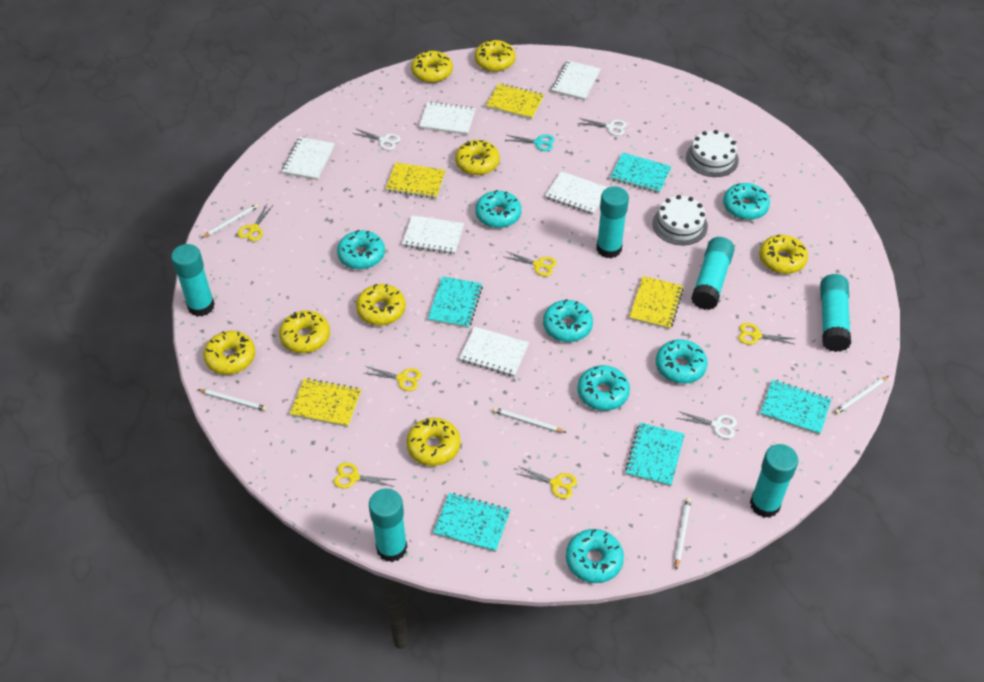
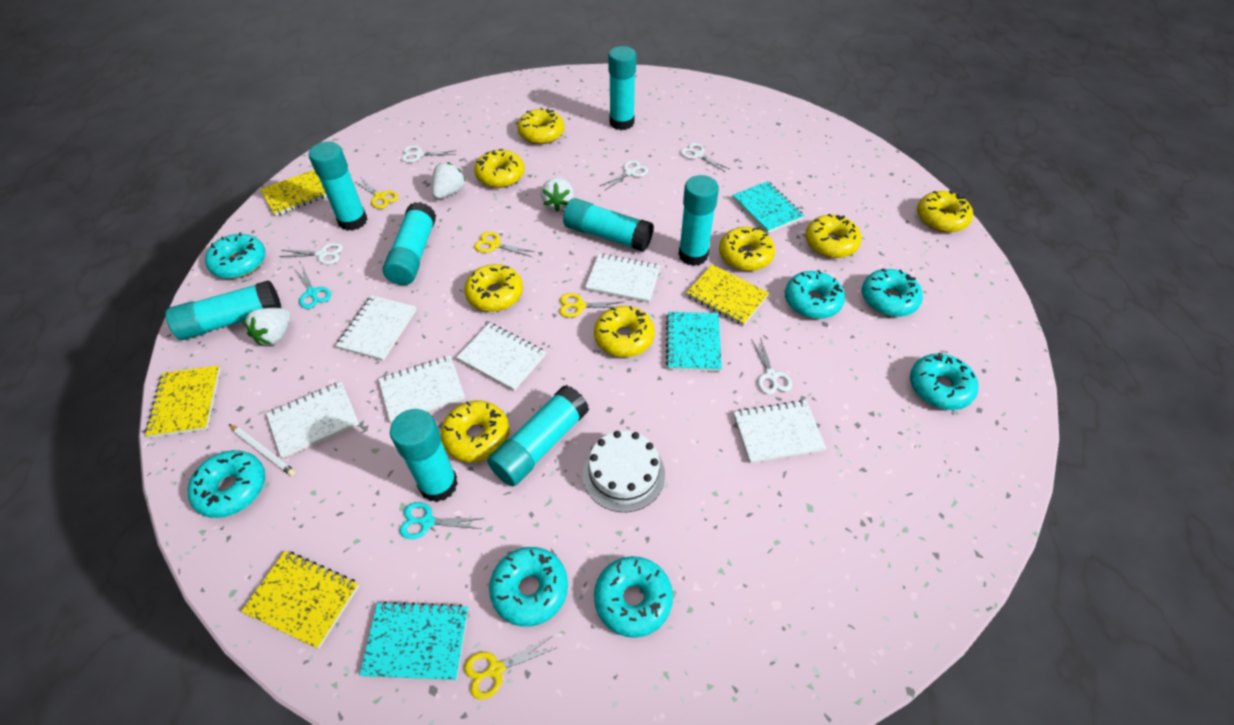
turquoise glue stick: [171,244,215,317] [369,488,407,562] [596,186,629,258] [691,237,735,310] [750,444,798,518] [820,274,851,352] = 6 -> [166,280,281,340] [309,141,368,231] [383,202,436,285] [390,409,458,502] [487,385,589,486] [563,198,654,252] [608,46,636,130] [678,175,719,266] = 8
turquoise notebook: [428,276,483,328] [433,493,510,552] [610,153,672,193] [625,422,685,487] [760,379,831,435] = 5 -> [360,602,468,680] [666,312,722,371] [732,181,804,233] = 3
turquoise scissors: [506,134,555,151] = 1 -> [294,265,331,309] [400,502,484,539] = 2
white cake: [652,195,708,245] [686,130,739,177] = 2 -> [583,431,665,512] = 1
white pencil: [197,389,267,411] [201,204,259,238] [493,407,567,433] [675,498,691,570] [834,376,889,414] = 5 -> [229,424,296,476] = 1
white scissors: [352,129,400,150] [579,118,627,136] [677,411,737,439] = 3 -> [279,243,343,264] [401,146,456,163] [600,160,648,191] [680,143,729,172] [751,337,792,395] = 5
white strawberry: none = 0 -> [243,308,291,346] [432,162,466,199] [541,178,574,212] = 3
yellow scissors: [238,204,273,241] [334,463,396,488] [364,366,422,391] [505,251,557,276] [515,466,577,499] [738,323,796,345] = 6 -> [354,178,398,209] [464,636,556,700] [474,232,535,257] [559,293,622,317] = 4

